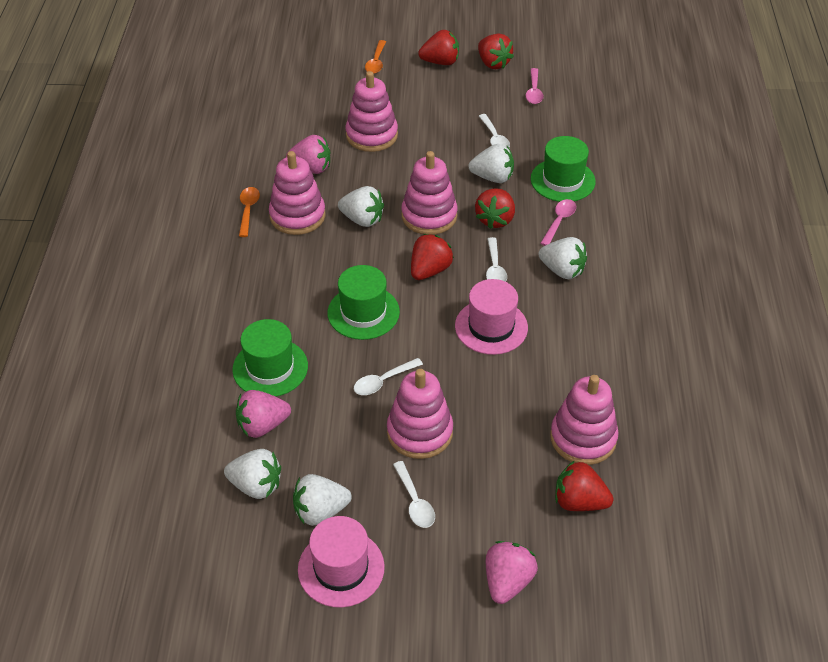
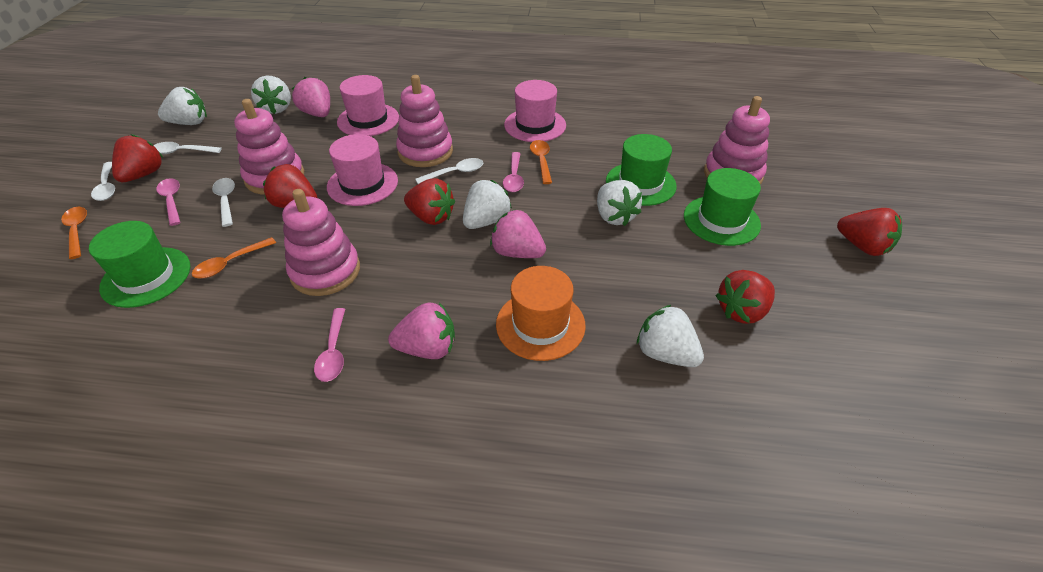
orange hat: none = 0 -> [496,266,586,361] = 1
orange spoon: [239,187,260,237] [365,40,386,74] = 2 -> [61,207,87,259] [192,237,276,279] [530,140,552,184] = 3
pink hat: [298,516,385,608] [455,279,528,355] = 2 -> [327,134,398,206] [337,75,399,136] [504,80,566,142] = 3
pink spoon: [525,68,544,104] [540,199,576,246] = 2 -> [156,178,180,226] [314,308,345,382] [503,152,524,192] = 3
pink stacking toy: [269,151,326,235] [346,71,398,152] [387,369,453,459] [401,151,458,235] [550,375,619,465] = 5 -> [234,99,304,195] [282,189,360,296] [396,75,453,167] [704,96,770,185] = 4

